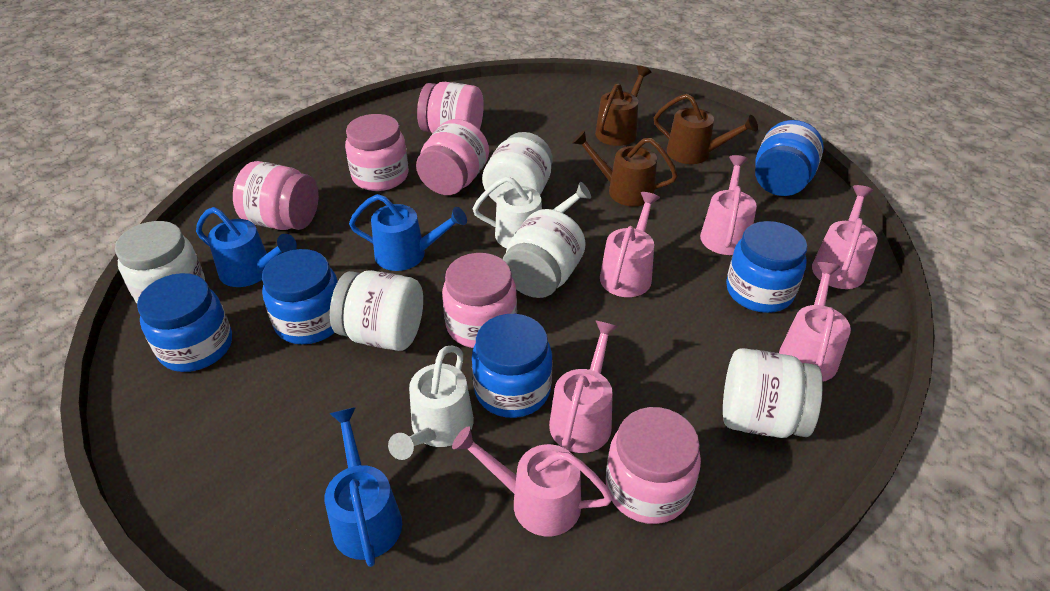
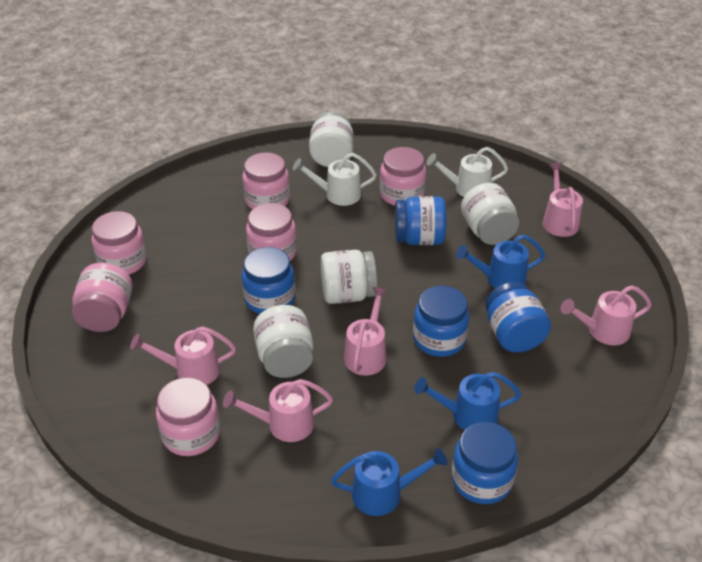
brown watering can: [572,130,678,206] [595,66,651,146] [654,94,758,164] = 3 -> none = 0
pink watering can: [452,426,613,536] [549,321,618,453] [600,192,660,297] [700,155,757,255] [779,262,851,382] [812,185,878,289] = 6 -> [130,326,236,385] [223,379,333,442] [344,287,388,376] [543,162,583,237] [561,285,652,345] = 5
white jar: [115,221,205,303] [330,270,423,351] [482,132,552,203] [503,209,586,298] [723,348,823,438] = 5 -> [253,305,313,378] [309,111,354,167] [321,250,377,304] [461,183,519,245] = 4

